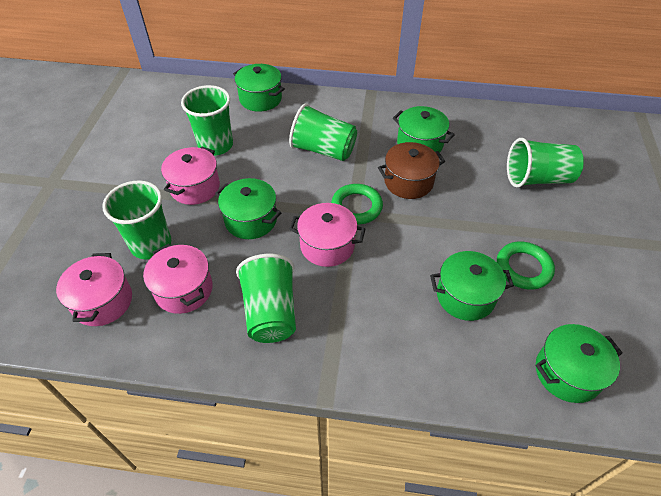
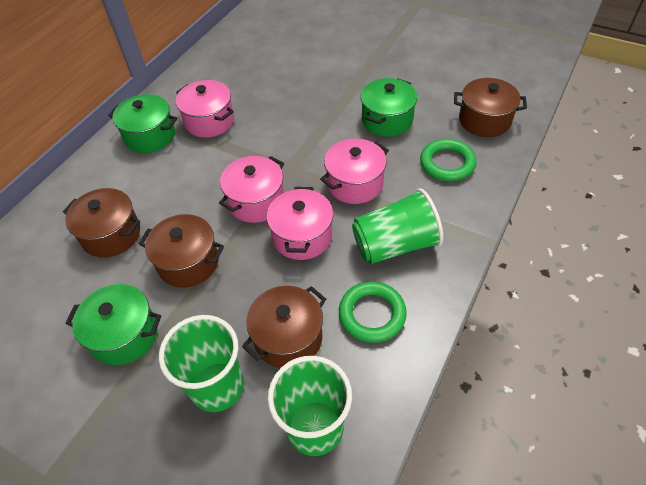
brown pot: [378,142,445,199] = 1 -> [63,188,140,258] [139,214,224,288] [242,286,326,368] [454,78,527,137] = 4
green cup: [103,180,171,259] [181,85,233,156] [236,254,296,343] [289,103,357,161] [507,138,584,188] = 5 -> [159,315,244,412] [268,356,352,456] [352,188,443,264] = 3
green pot: [215,178,281,239] [233,64,285,112] [393,106,455,153] [430,251,514,321] [536,324,623,403] = 5 -> [66,284,161,365] [108,94,177,153] [361,78,417,137] = 3

